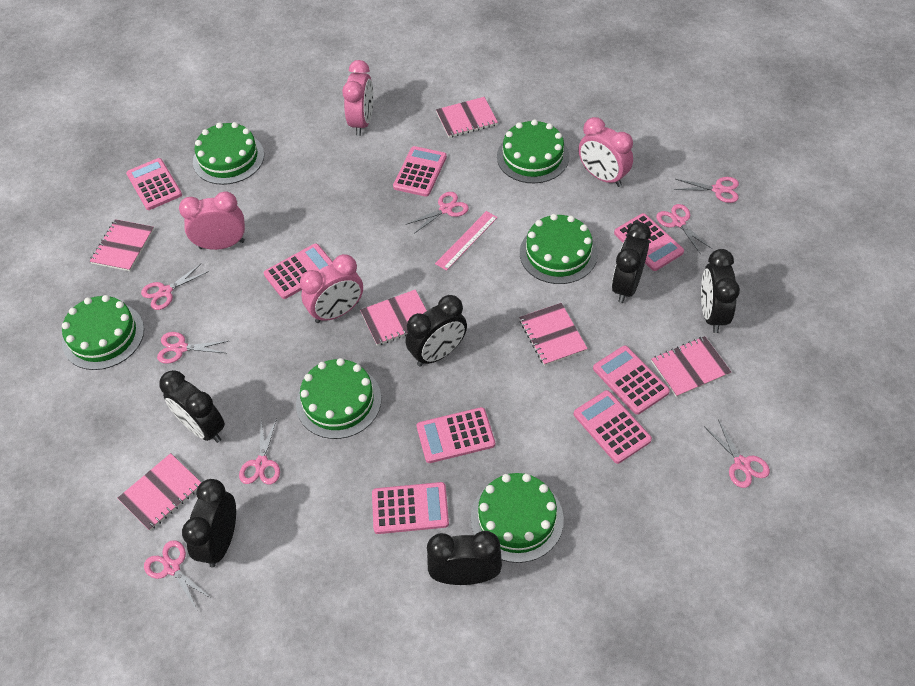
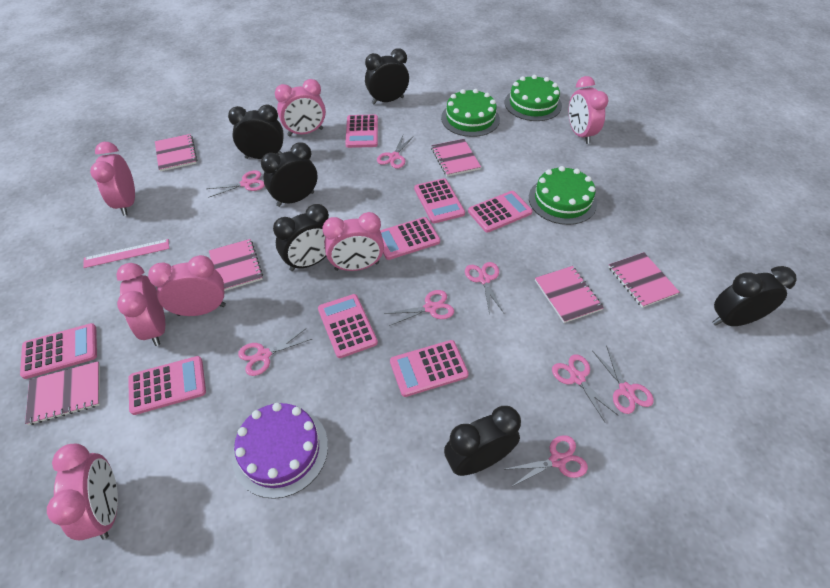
green cake: [62,295,144,370] [193,122,264,185] [296,358,381,439] [471,473,564,563] [497,119,569,183] [520,214,598,284] = 6 -> [441,89,500,137] [505,75,562,121] [529,166,597,225] = 3
pink clock: [179,191,245,250] [300,254,363,323] [342,60,373,136] [578,117,633,187] = 4 -> [47,443,118,540] [90,142,135,216] [116,263,165,346] [148,255,226,316] [275,79,326,136] [322,212,384,271] [569,76,608,144] = 7
purple cake: none = 0 -> [232,403,328,499] = 1

